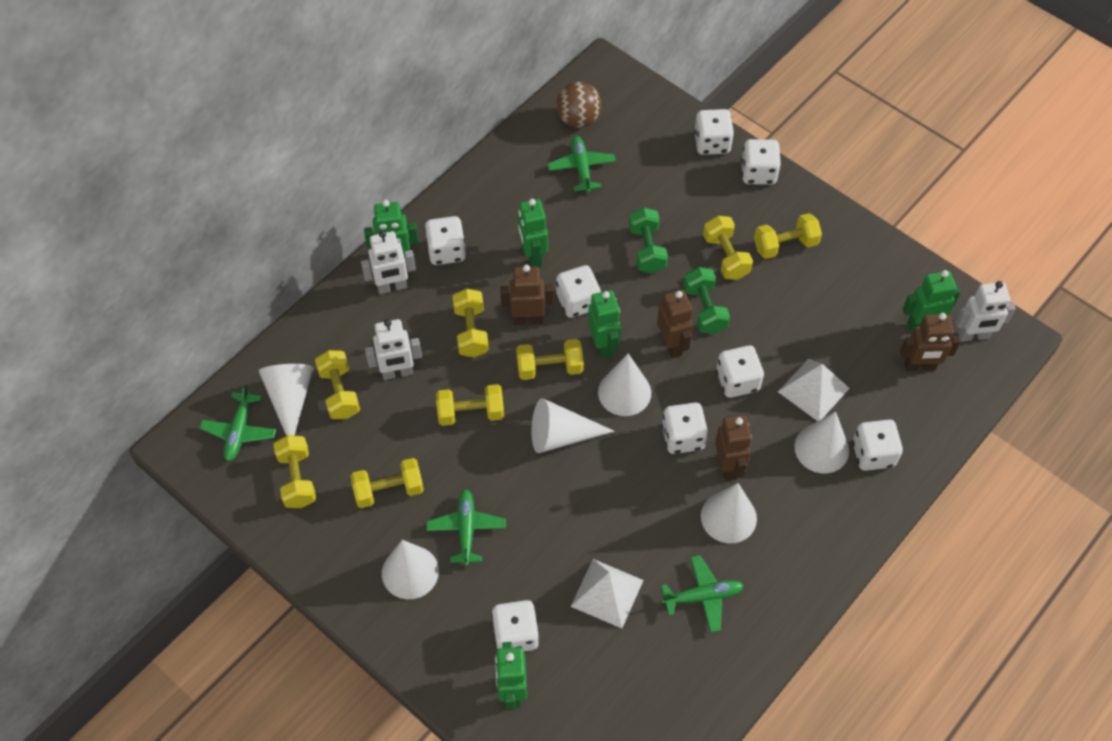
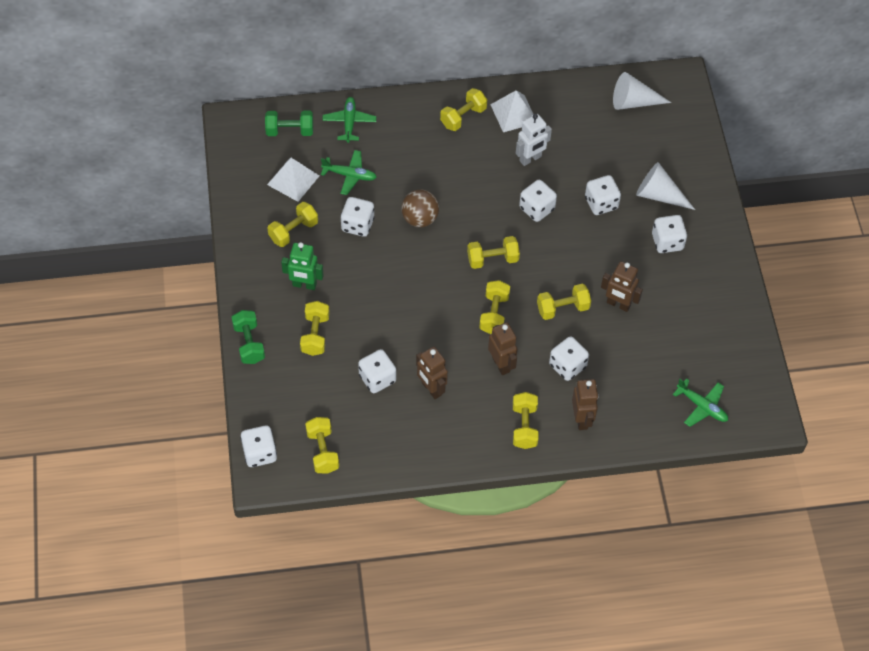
green plane: [200,384,276,462] [427,489,506,566] [547,136,616,193] [661,555,744,633] = 4 -> [321,150,377,195] [322,97,376,143] [673,378,728,427] = 3
green robot: [364,200,418,261] [495,642,527,711] [518,199,548,267] [588,290,621,359] [903,270,961,332] = 5 -> [281,242,324,290] = 1
white cone: [259,364,313,436] [382,540,439,599] [532,398,615,453] [598,353,651,416] [701,483,757,543] [794,411,849,473] = 6 -> [613,72,671,110] [636,162,695,210] = 2
white dice: [425,216,466,265] [491,600,539,652] [556,265,601,318] [662,403,708,454] [694,109,734,155] [716,345,764,398] [741,139,781,185] [852,419,903,471] = 8 -> [240,426,277,467] [340,197,375,237] [358,349,396,393] [519,180,557,222] [549,337,589,381] [585,175,621,215] [652,215,687,253] = 7
white robot: [361,230,416,294] [365,319,422,380] [956,281,1016,342] = 3 -> [516,114,552,166] = 1

